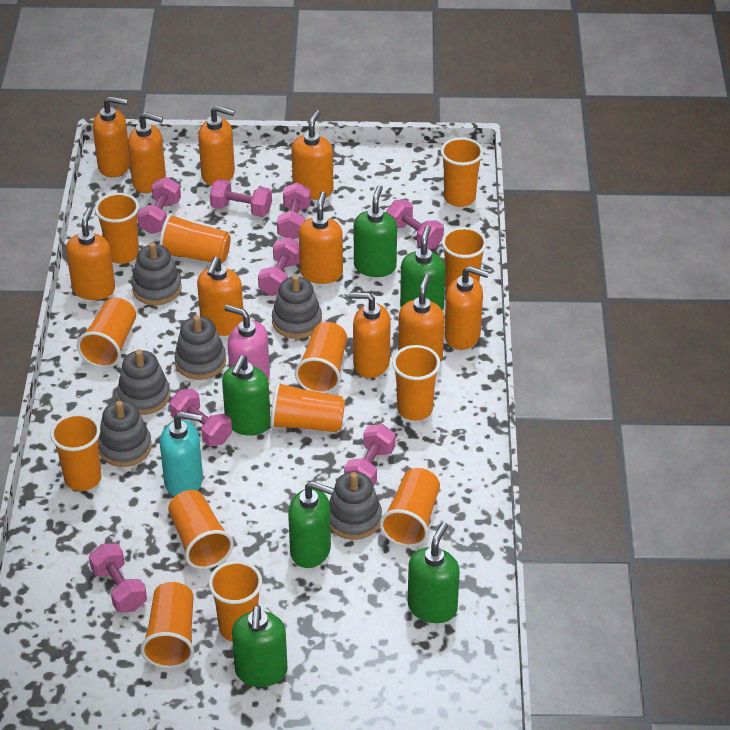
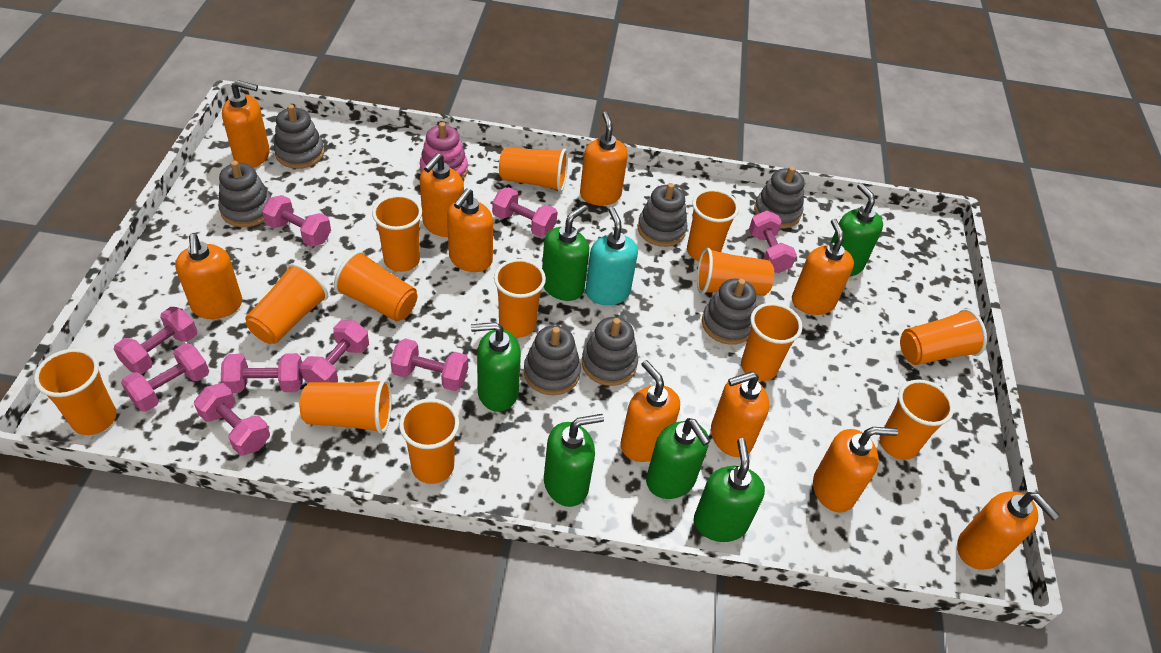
grey stacking toy: [99,401,152,467] [117,350,170,415] [132,242,182,305] [174,315,226,380] [272,275,322,339] [329,472,382,540] = 6 -> [218,161,271,227] [274,104,324,169] [524,325,581,395] [582,317,638,386] [637,183,688,247] [702,278,756,345] [754,166,805,229] = 7
pink dumbbell: [89,543,147,612] [137,177,181,234] [169,389,232,446] [210,179,272,217] [258,237,300,296] [277,182,311,239] [344,424,396,487] [386,200,444,249] = 8 -> [114,307,197,374] [121,343,209,412] [194,383,270,456] [221,353,303,393] [262,195,331,247] [300,320,369,383] [390,338,468,391] [492,187,557,237] [749,210,797,273] = 9
pink soap dispenser: [224,305,270,380] = 1 -> none = 0
pink stacking toy: none = 0 -> [420,122,468,180] = 1

